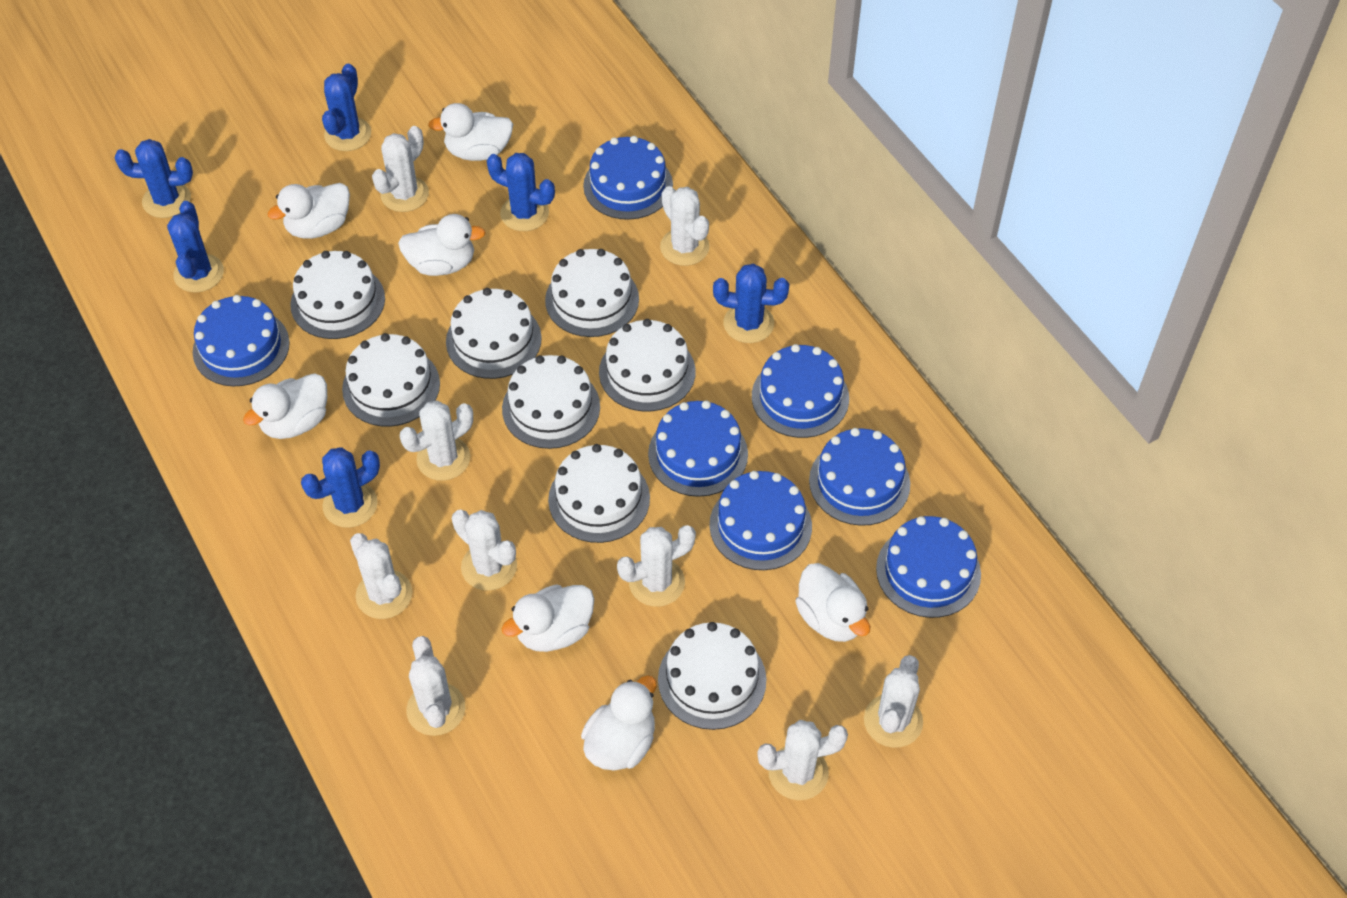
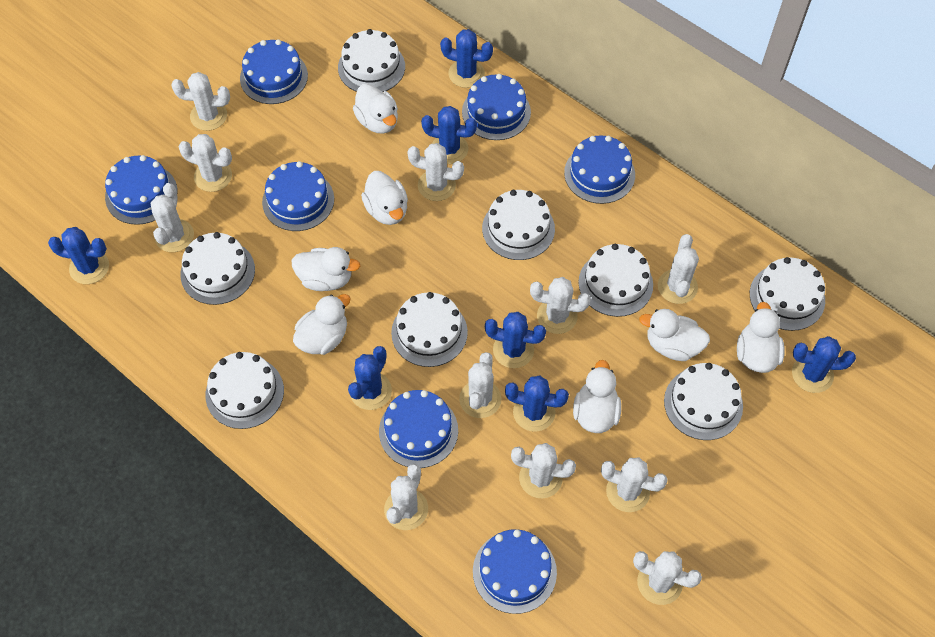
blue cactus: [115,139,193,218] [167,201,224,293] [301,447,380,528] [322,64,371,151] [487,153,555,231] [713,264,789,343] = 6 -> [48,227,109,284] [348,346,392,410] [421,106,477,164] [440,29,493,88] [485,312,546,368] [505,375,569,432] [792,336,856,393] = 7
white cactus: [350,533,413,619] [372,126,429,212] [400,400,473,481] [406,636,465,736] [452,510,517,591] [617,525,696,607] [660,186,710,266] [757,720,848,800] [864,655,923,748] = 9 -> [151,183,194,252] [171,72,230,131] [179,134,232,192] [384,464,428,530] [407,143,464,201] [459,352,501,418] [511,443,576,498] [530,277,591,334] [601,457,668,512] [633,551,702,605] [658,234,699,304] = 11

